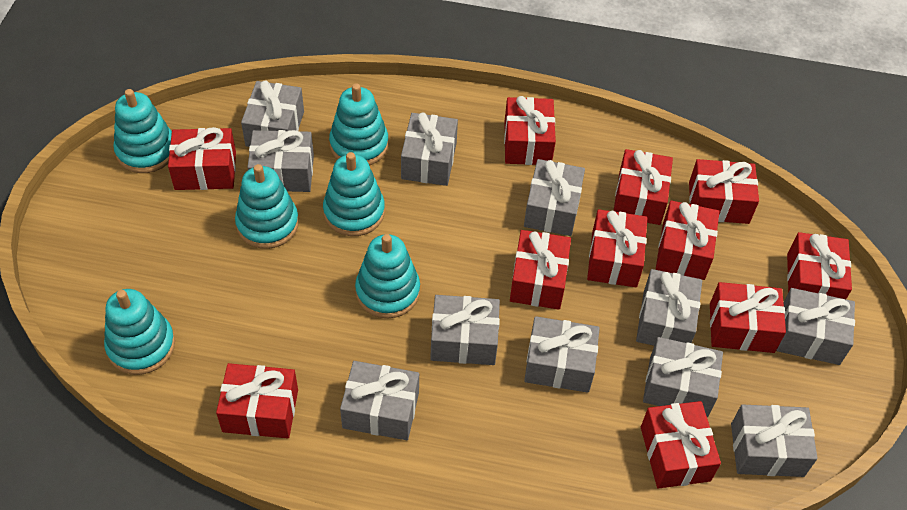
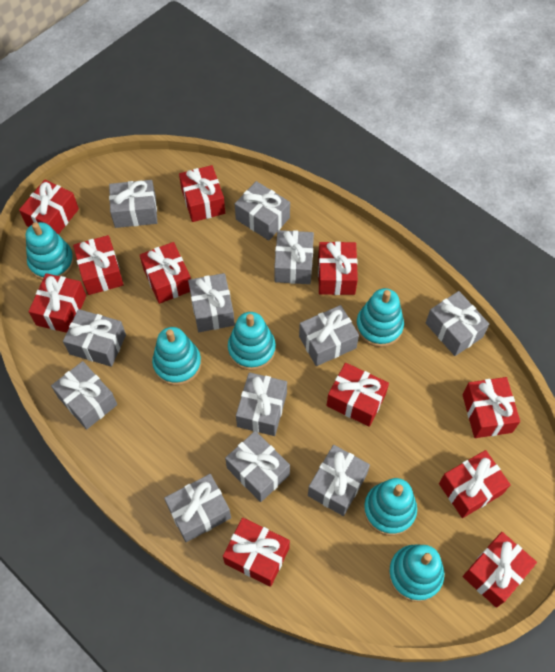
grey gift: [241,80,304,147] [247,130,314,192] [340,361,419,440] [401,112,458,186] [430,295,500,365] [524,159,585,236] [524,316,600,393] [636,269,702,346] [643,337,723,417] [731,404,818,477] [776,288,855,365] = 11 -> [51,361,117,430] [63,309,126,367] [109,180,157,228] [164,474,231,542] [188,273,235,332] [225,431,290,502] [235,181,290,240] [236,372,287,436] [274,230,314,284] [299,305,359,366] [308,445,370,516] [426,291,489,356] = 12

